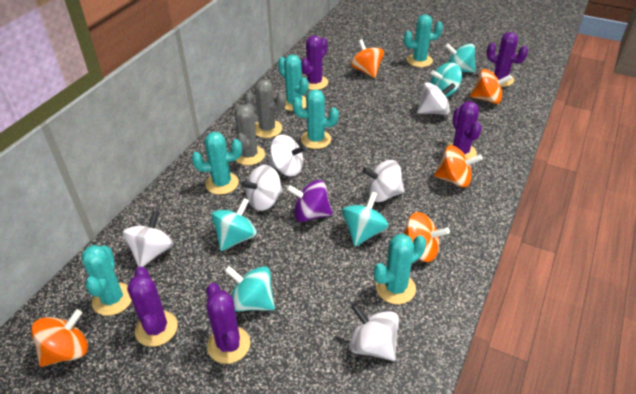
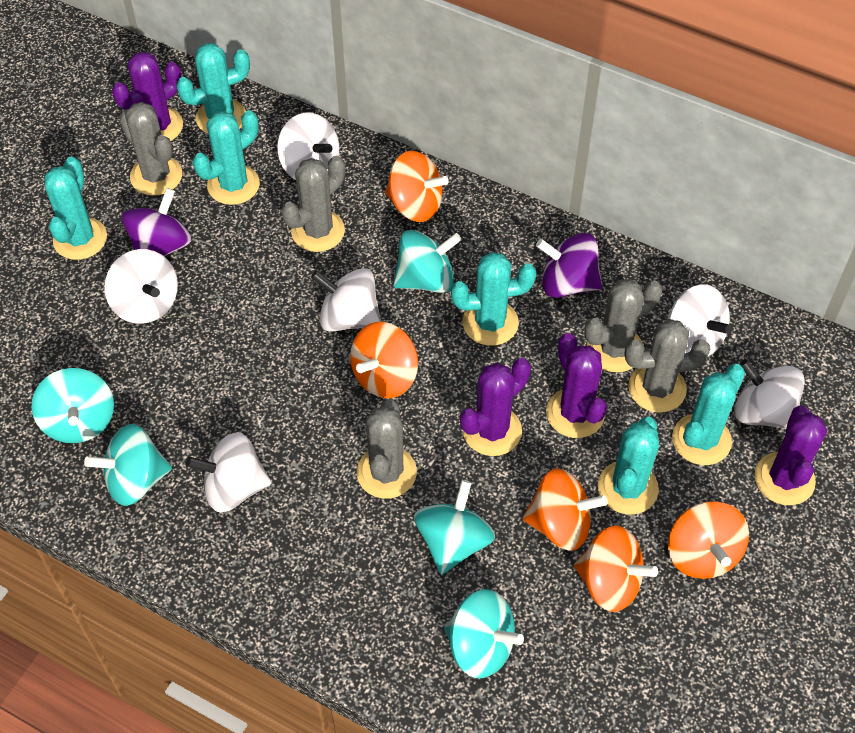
grey cactus: [235,103,265,165] [244,79,286,138] = 2 -> [119,102,182,196] [281,156,345,252] [357,399,417,499] [584,279,662,372] [624,319,710,412] = 5
purple cactus: [127,267,178,347] [206,283,250,364] [301,35,328,90] [445,101,482,159] [487,32,528,87] = 5 -> [112,51,183,141] [460,358,531,456] [546,333,607,438] [755,406,827,505] = 4
purple spinning top: [286,180,333,222] = 1 -> [122,188,192,257] [536,233,602,298] = 2

